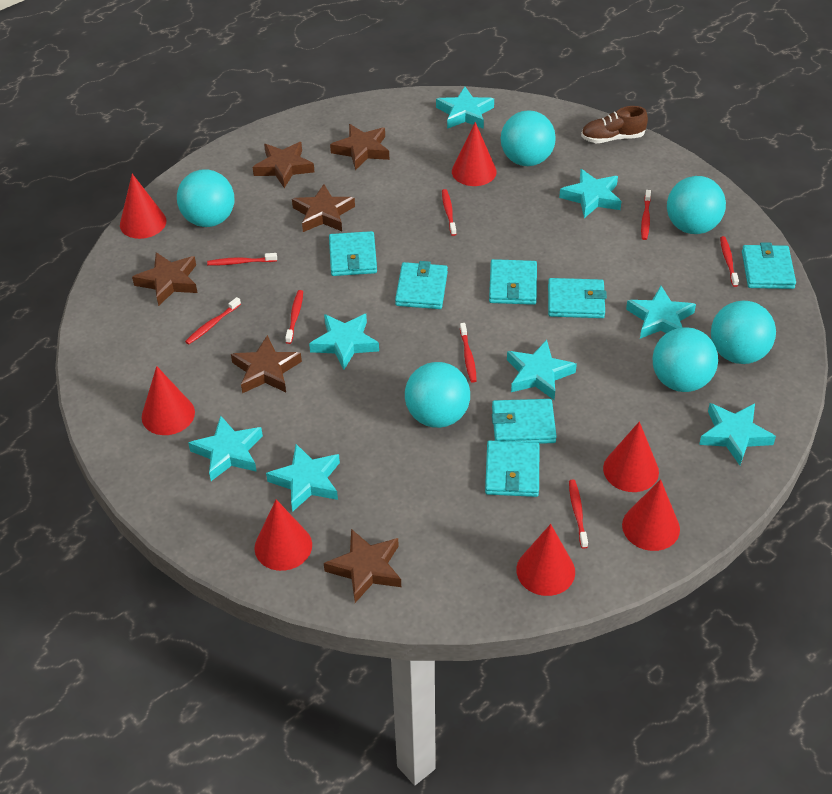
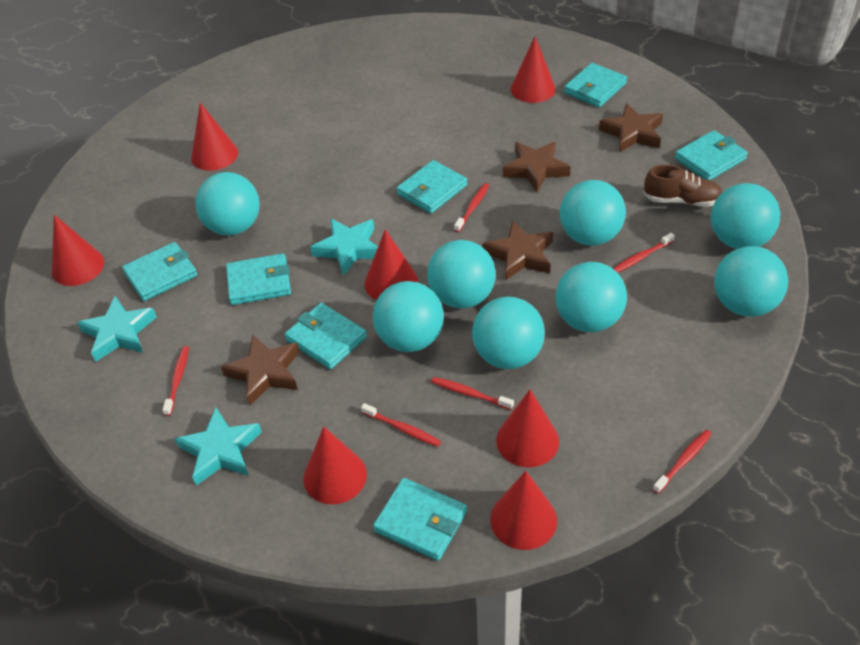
brown star: [132,252,198,306] [231,335,302,393] [253,142,314,188] [292,184,355,232] [324,529,401,603] [330,124,389,170] = 6 -> [221,334,300,405] [483,220,553,280] [503,142,571,192] [599,103,663,153] = 4
red toothbrush: [185,297,241,345] [207,253,277,265] [285,290,303,344] [442,189,456,236] [460,323,477,383] [569,480,588,549] [641,190,651,240] [720,236,739,287] = 8 -> [163,346,189,416] [361,403,441,447] [431,377,514,410] [454,183,489,232] [613,233,675,273] [653,430,712,494] = 6
turquoise ball: [177,169,234,227] [405,362,470,428] [501,110,556,166] [652,327,718,392] [667,176,726,234] [711,301,776,364] = 6 -> [195,172,260,236] [373,281,444,352] [427,240,496,309] [472,297,545,369] [555,262,627,332] [560,180,626,246] [711,183,780,249] [714,246,788,317] = 8
turquoise star: [188,415,263,481] [266,444,340,512] [309,314,379,370] [436,87,494,129] [507,340,577,400] [559,169,622,218] [626,286,696,338] [699,403,776,465] = 8 -> [77,296,157,362] [175,408,262,486] [310,218,378,276] = 3

